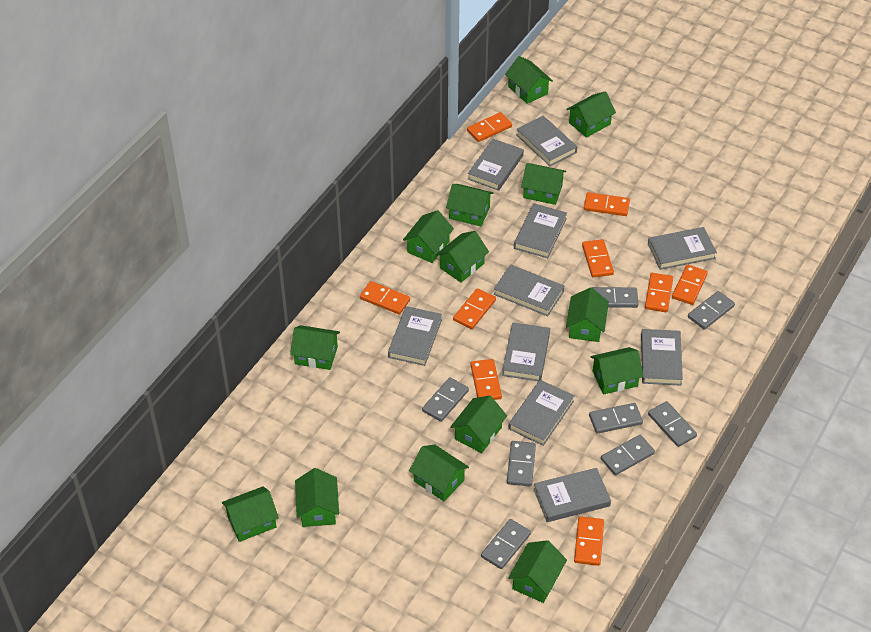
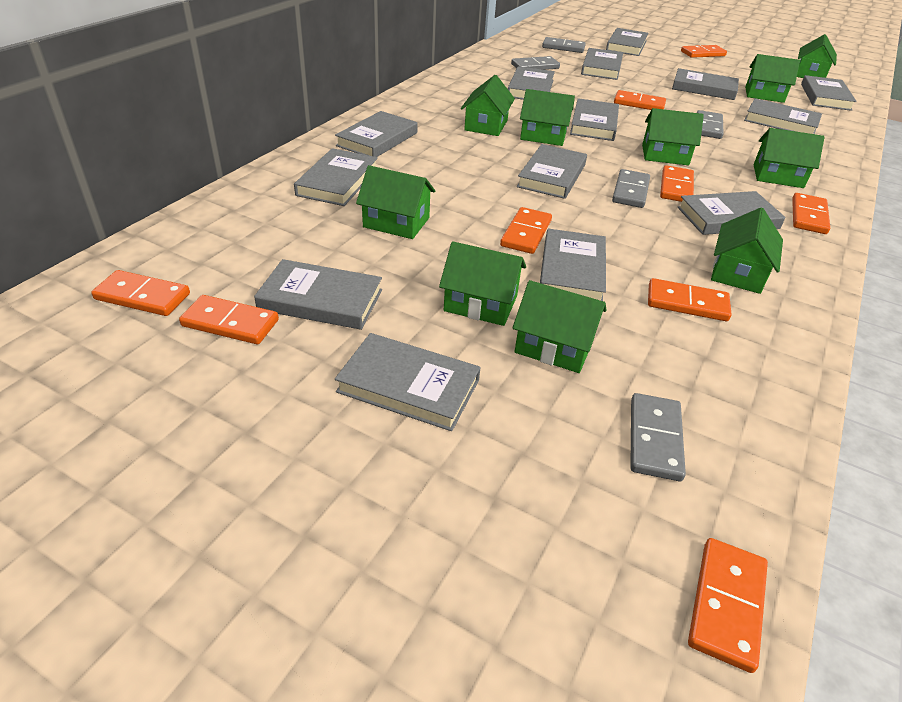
green house: [222,486,279,542] [290,325,340,370] [295,468,339,527] [403,210,454,263] [409,445,469,501] [436,231,489,283] [446,184,493,227] [450,395,507,453] [505,56,553,104] [508,540,567,603] [521,163,566,205] [566,91,616,138] [566,287,609,342] [591,347,644,395] = 14 -> [356,165,435,239] [439,241,526,326] [461,75,515,136] [512,280,606,373] [520,89,575,146] [642,108,704,165] [711,208,783,294] [745,54,800,103] [754,128,825,188] [797,34,837,78] = 10
grey book: [388,306,442,366] [468,139,524,191] [494,264,564,316] [502,322,550,381] [508,380,574,446] [514,203,567,258] [516,116,577,166] [533,468,611,522] [641,329,683,386] [648,227,717,270] = 10 -> [254,259,382,330] [294,148,378,206] [335,111,418,157] [335,333,481,431] [508,66,555,100] [517,144,587,199] [540,229,606,301] [570,98,619,141] [581,48,623,80] [606,28,648,56] [672,68,739,100] [678,191,785,235] [744,98,822,134] [801,75,856,111] = 14
grey domino: [422,377,469,422] [481,519,531,569] [507,441,536,486] [589,403,643,434] [592,287,638,308] [601,435,655,475] [648,401,697,447] [688,291,735,330] = 8 -> [511,56,560,70] [542,37,586,53] [612,169,650,208] [630,393,686,481] [697,110,723,139] = 5

